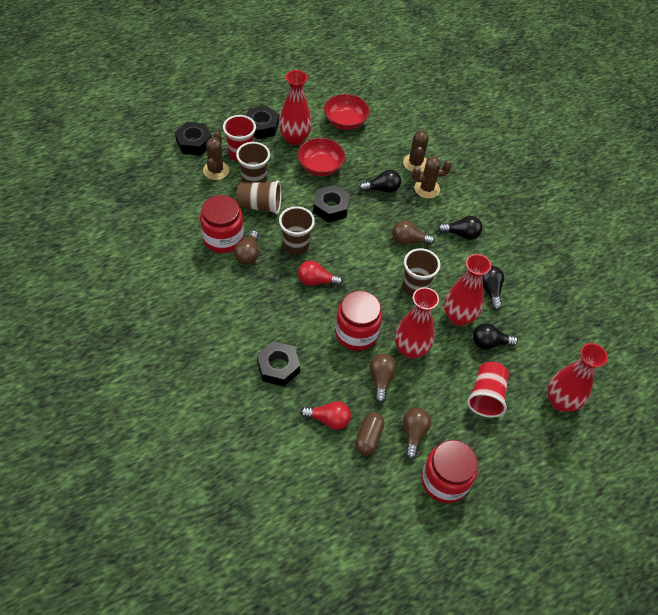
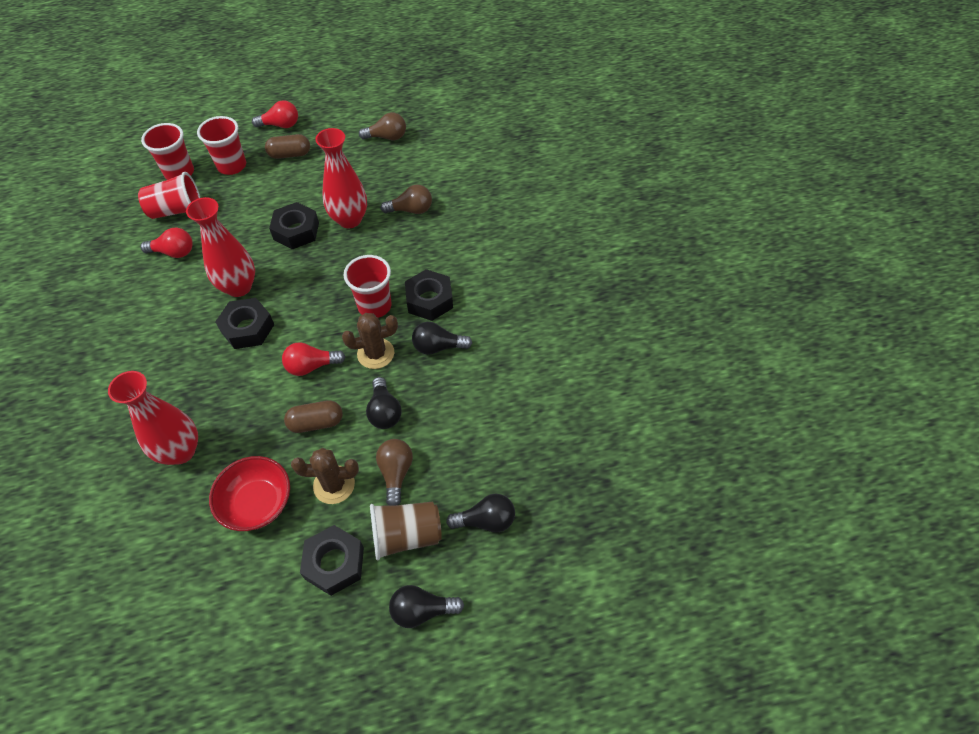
brown cactus: [203,132,229,180] [403,129,429,172] [412,157,452,199] = 3 -> [291,448,359,504] [342,313,398,369] = 2
brown capsule: [355,412,385,456] = 1 -> [265,134,310,159] [284,400,343,433] = 2
brown cup: [236,142,270,183] [236,180,281,214] [279,206,315,255] [403,248,441,297] = 4 -> [370,502,442,560] = 1
brown light bulb: [234,230,259,265] [369,353,396,403] [392,220,435,245] [403,408,431,460] = 4 -> [359,112,406,140] [376,439,413,506] [381,185,432,214] = 3
red bowl: [297,138,345,176] [324,94,370,130] = 2 -> [209,456,290,531] = 1
red cup: [223,115,256,161] [467,362,509,418] = 2 -> [138,172,200,219] [141,123,194,180] [197,116,246,175] [343,255,392,318] = 4
red jar: [200,195,244,253] [335,291,382,351] [421,440,478,503] = 3 -> none = 0
red light bulb: [298,261,343,286] [300,401,351,430] = 2 -> [140,228,193,258] [252,100,298,128] [282,342,345,376] = 3
red vase: [279,70,312,145] [395,287,439,359] [444,254,491,326] [547,343,608,412] = 4 -> [108,371,198,465] [186,197,255,297] [316,128,367,228] = 3

